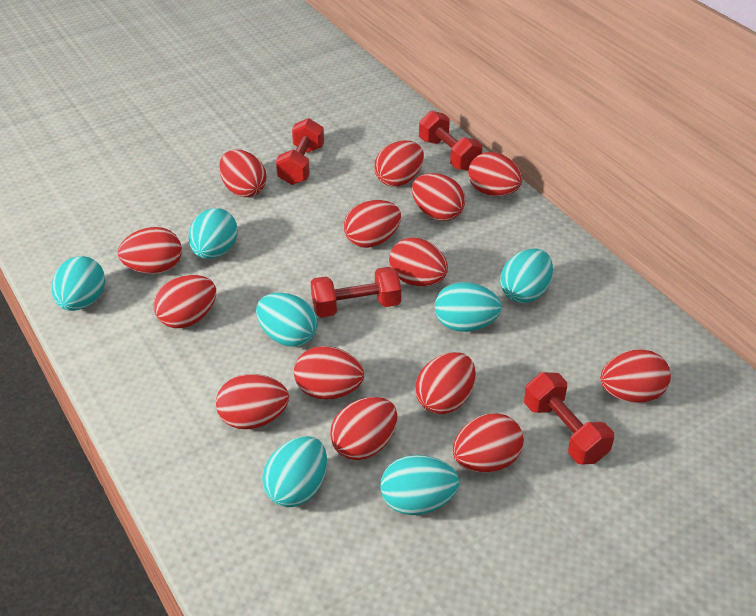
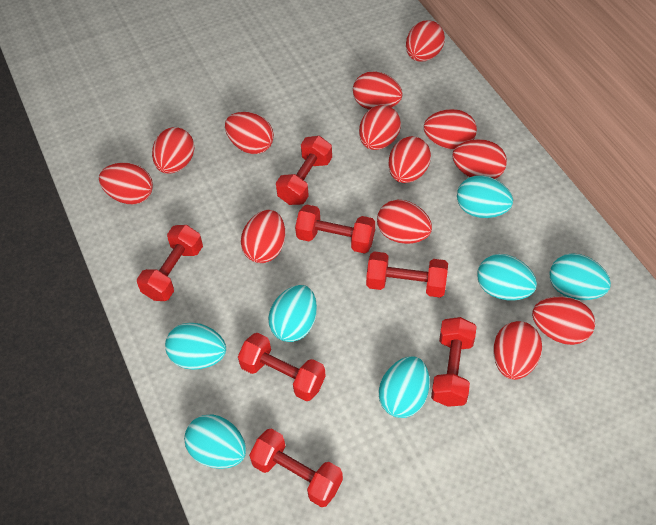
red dumbbell: [276,118,324,185] [311,267,401,317] [419,111,482,171] [524,372,614,465] = 4 -> [137,225,203,301] [238,333,326,401] [249,428,343,507] [276,136,332,205] [295,205,375,254] [366,251,448,298] [431,317,477,407] = 7
red egg: [118,227,182,274] [153,275,216,328] [216,374,289,429] [219,150,266,197] [294,346,364,400] [330,397,397,460] [344,200,401,248] [374,140,424,187] [389,237,448,286] [412,173,465,221] [415,352,475,414] [453,413,524,473] [468,152,522,196] [600,349,671,403] = 14 -> [99,163,153,204] [152,127,195,174] [225,112,274,154] [241,210,285,263] [353,72,403,110] [359,105,401,150] [377,200,432,244] [389,136,431,183] [406,20,445,62] [424,109,477,150] [452,139,507,179] [493,321,542,380] [532,297,595,345] = 13

